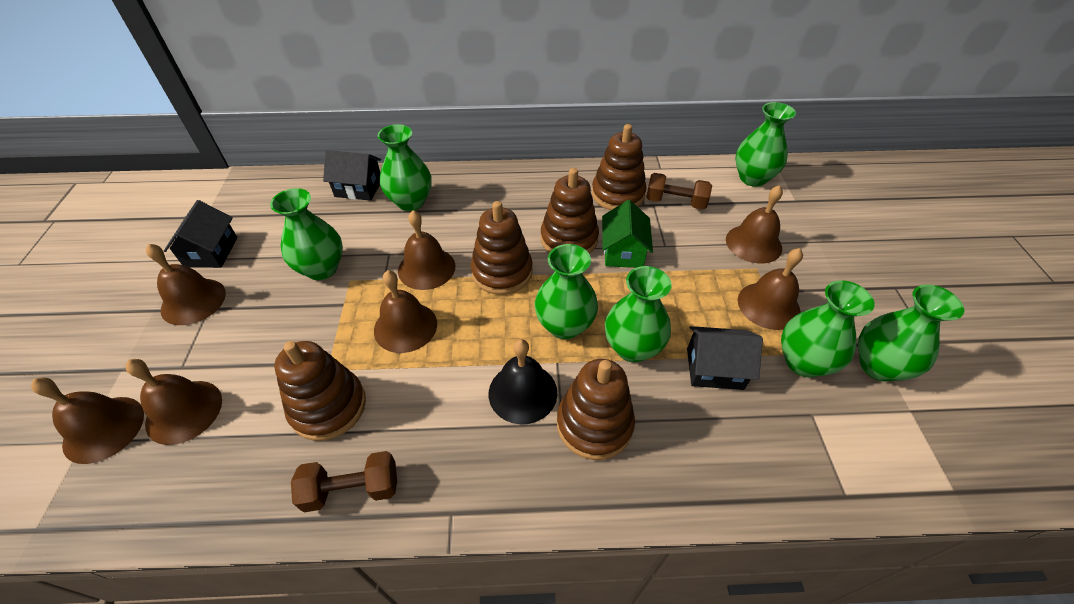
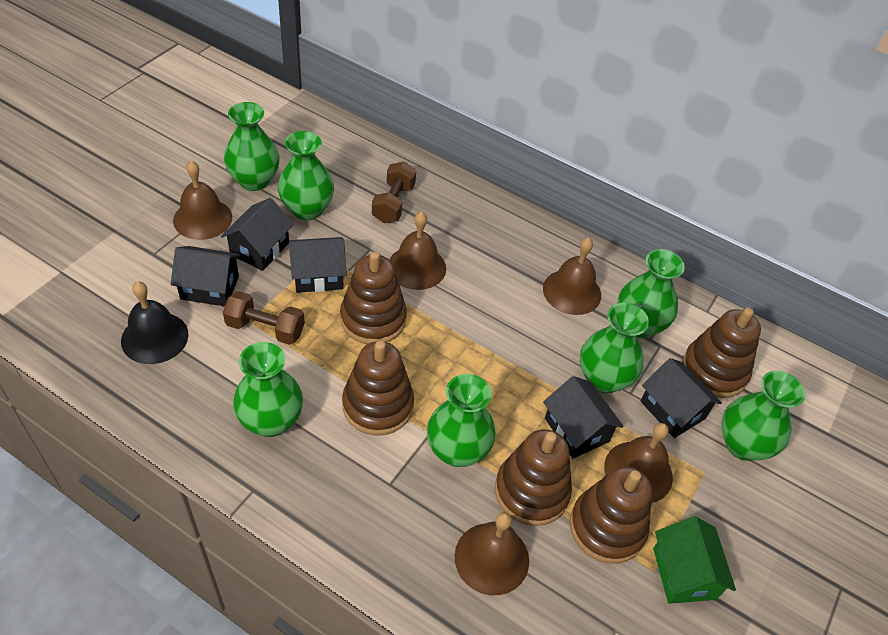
black house: [164,200,238,268] [323,150,381,201] [687,326,763,390] = 3 -> [171,246,241,306] [221,198,294,271] [289,237,347,293] [543,376,624,459] [641,358,722,438] = 5
brown bell: [31,377,144,464] [126,359,222,445] [146,244,226,325] [374,270,437,353] [398,210,455,290] [726,185,783,264] [738,248,803,330] = 7 -> [173,161,232,240] [389,211,446,290] [455,512,529,595] [543,238,601,315] [604,423,673,503] = 5

